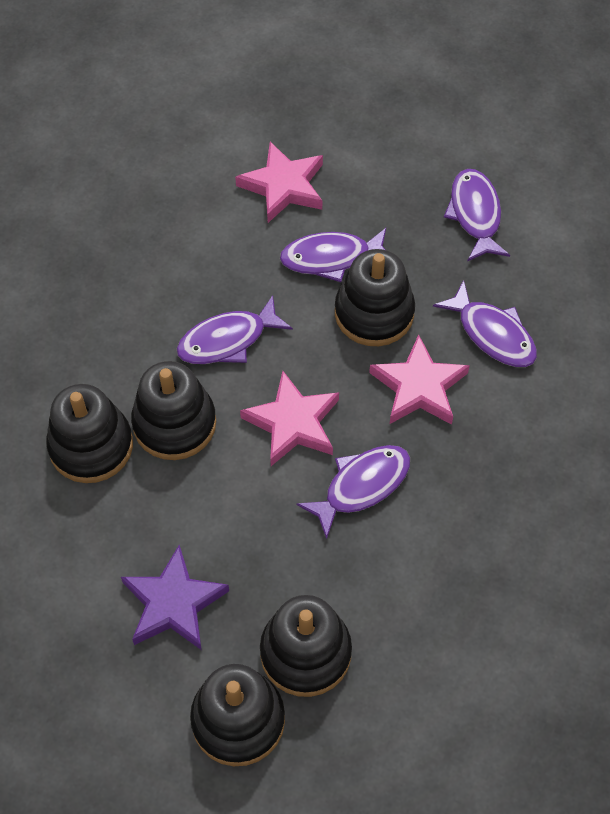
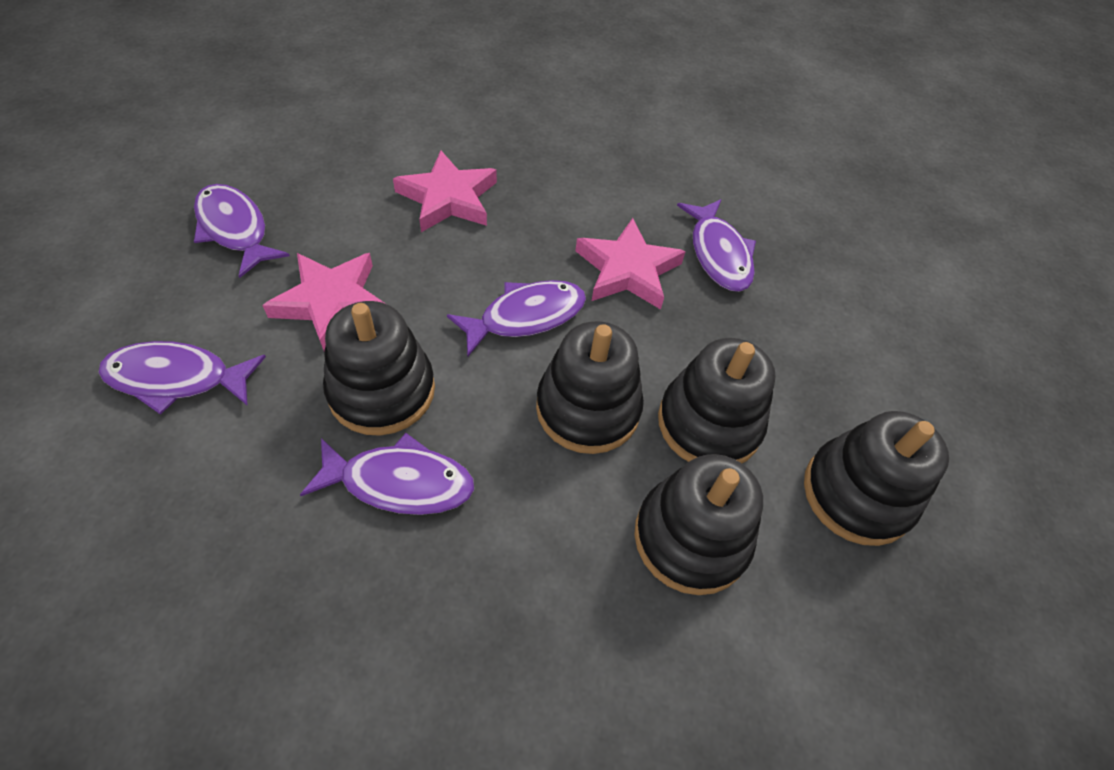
purple star: [121,545,229,650] = 1 -> none = 0

